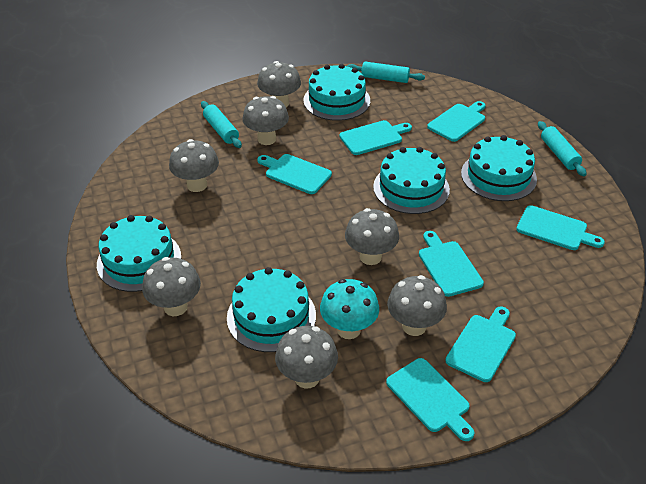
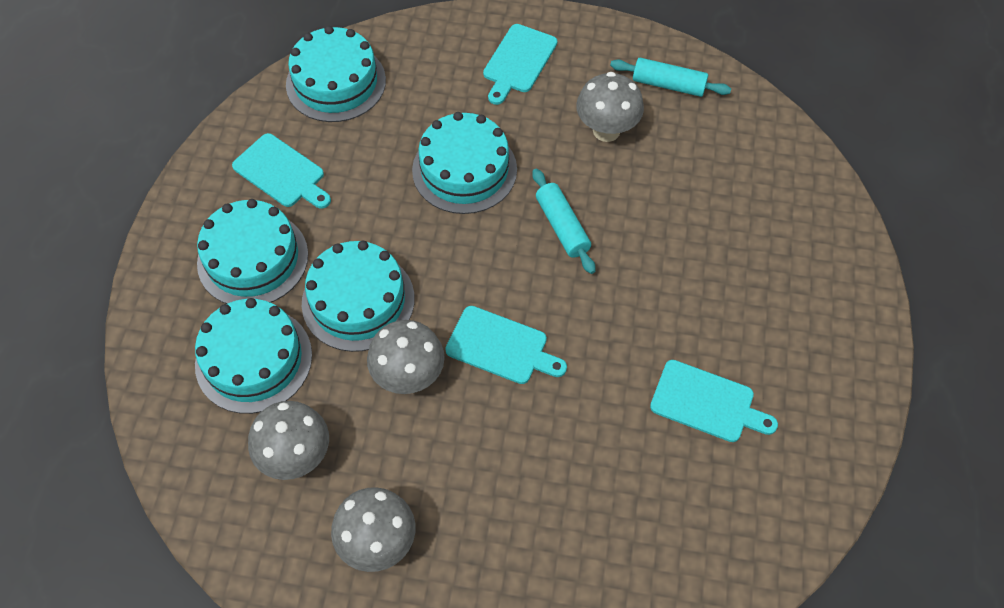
grey mushroom: [142,257,201,316] [169,139,219,192] [242,96,289,145] [257,61,301,107] [275,326,338,389] [345,208,399,265] [387,275,447,336] = 7 -> [248,401,329,480] [331,487,415,572] [367,320,445,394] [576,72,644,142] = 4
turquoise cutting board: [257,154,332,194] [339,120,412,155] [386,358,474,441] [419,231,484,297] [427,101,486,142] [445,307,516,382] [516,205,605,250] = 7 -> [232,133,331,209] [445,306,567,384] [483,24,557,105] [650,360,778,442] = 4
turquoise mushroom: [320,279,379,339] = 1 -> none = 0
turquoise rolling pin: [201,101,242,148] [347,62,425,83] [538,121,587,176] = 3 -> [532,169,595,274] [610,58,731,97] = 2

